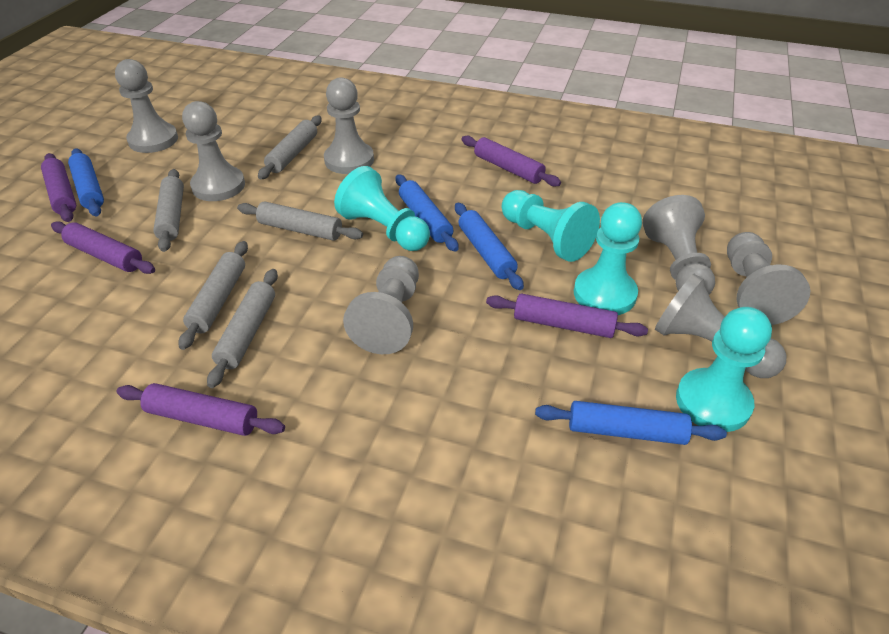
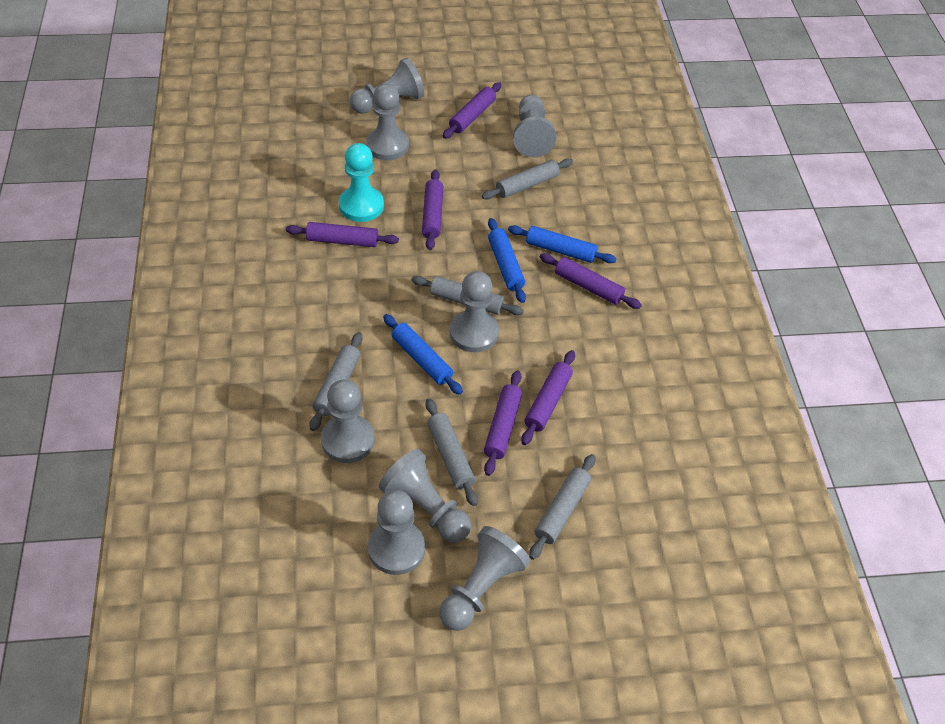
blue rolling pin: [68,149,104,216] [395,174,459,252] [455,203,524,290] [535,401,727,445] = 4 -> [383,314,463,395] [488,218,526,303] [508,225,616,263] = 3
grey pawn: [115,59,178,153] [182,101,245,201] [324,77,374,174] [343,256,419,354] [643,195,715,294] [655,274,786,378] [727,232,810,325] = 7 -> [321,380,375,463] [350,58,424,114] [366,83,409,160] [368,490,425,575] [379,449,471,543] [439,526,530,631] [450,271,499,352] [513,95,557,157] = 8
purple rolling pin: [41,153,76,222] [51,221,155,274] [116,383,285,436] [461,136,561,187] [486,293,648,338] = 5 -> [286,222,399,247] [422,169,443,250] [443,82,502,139] [484,370,522,476] [521,350,575,445] [540,253,642,309] = 6
turquoise pawn: [334,166,430,251] [502,190,600,262] [574,202,642,315] [676,307,772,432] = 4 -> [339,143,384,222] = 1

